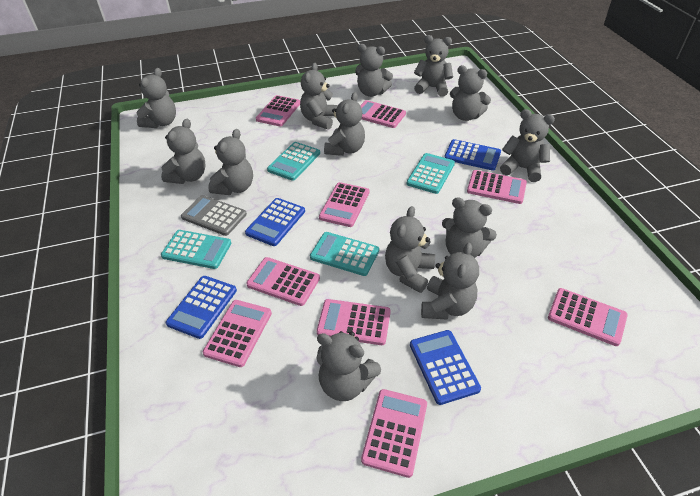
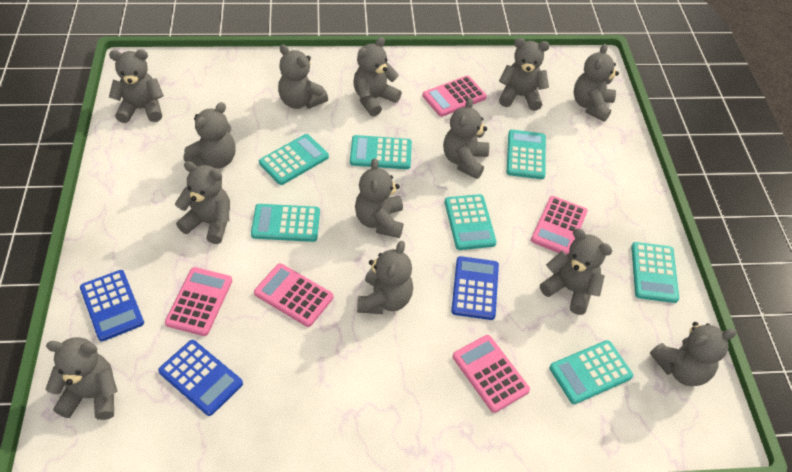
blue calculator: [166,276,237,339] [245,198,305,246] [410,330,481,405] [444,139,501,170] = 4 -> [80,270,144,341] [158,340,243,416] [451,256,499,320] = 3
grey calculator: [181,195,247,236] = 1 -> none = 0
pink calculator: [203,300,272,367] [246,257,320,306] [256,95,300,126] [317,299,391,345] [319,182,369,227] [360,100,406,128] [361,389,427,478] [467,170,527,204] [548,288,628,346] = 9 -> [165,267,232,336] [254,263,333,327] [423,76,487,117] [453,335,530,413] [531,196,588,254] = 5
turquoise calculator: [161,230,232,269] [267,142,320,181] [310,232,379,276] [407,153,455,194] = 4 -> [251,204,320,242] [259,134,329,185] [350,135,412,169] [445,194,497,250] [507,130,546,179] [549,340,633,404] [631,242,679,303] = 7

